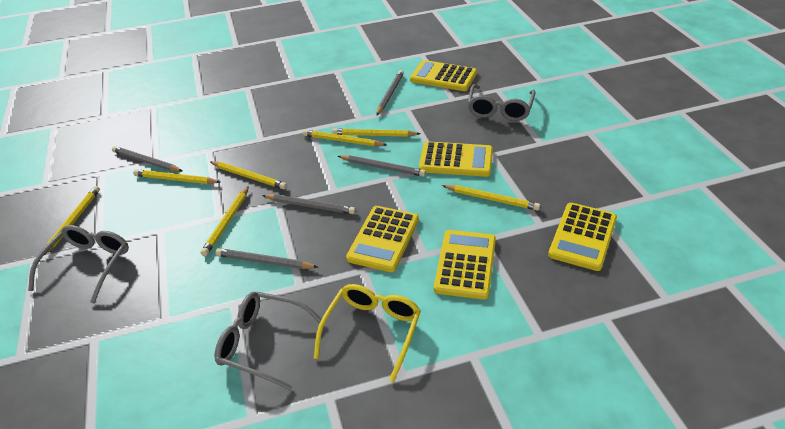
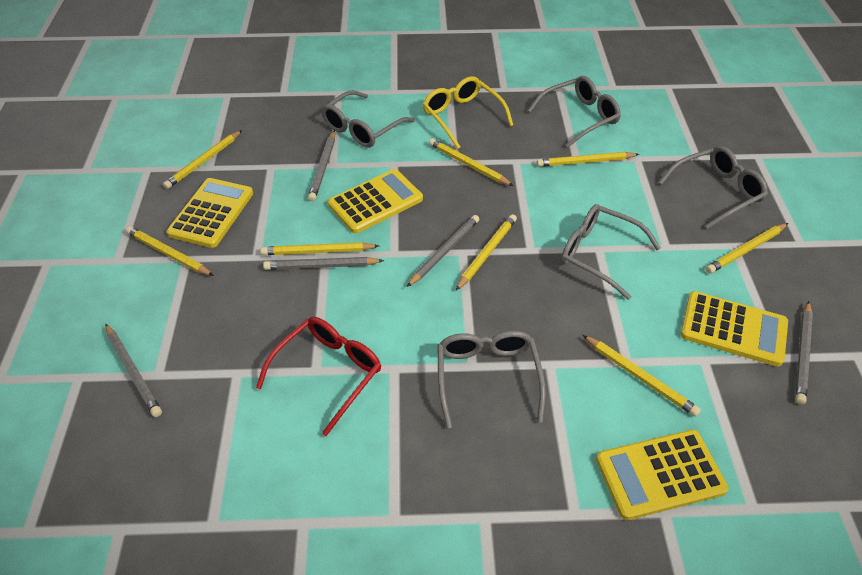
grey glasses: [28,225,129,304] [214,292,322,390] [468,84,536,121] = 3 -> [322,90,415,148] [437,331,546,429] [528,76,621,147] [561,204,661,300] [658,146,768,229] = 5
red glasses: none = 0 -> [256,317,381,436] = 1
yellow calculator: [346,206,419,272] [410,60,477,91] [419,141,493,177] [434,230,496,300] [548,203,617,271] = 5 -> [167,178,253,248] [328,169,423,233] [596,430,729,520] [681,291,788,367] = 4
yellow pencil: [45,186,100,254] [133,169,220,184] [201,186,249,256] [210,161,287,189] [303,130,387,146] [332,128,420,137] [442,185,540,211] = 7 -> [126,226,214,276] [163,130,242,189] [260,242,379,255] [429,138,514,186] [456,214,517,290] [536,152,639,167] [583,335,701,417] [706,223,788,274] = 8

